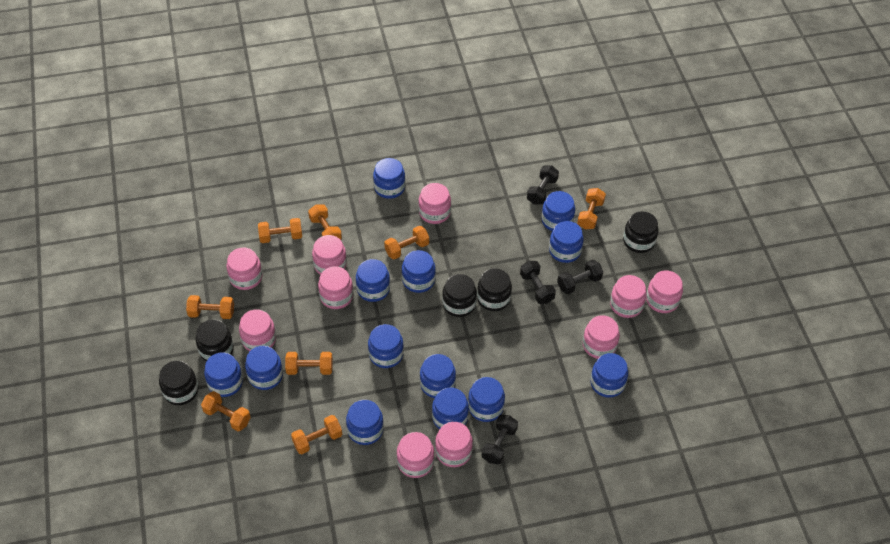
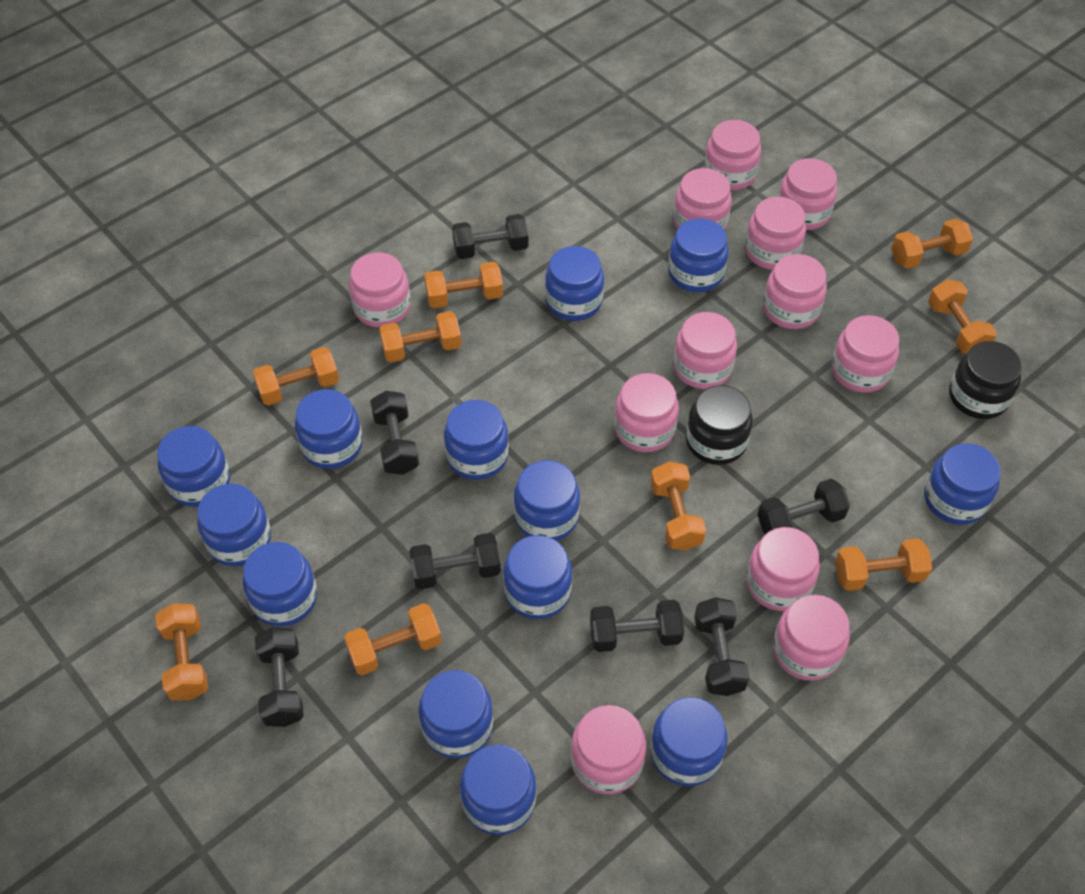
black dumbbell: [481,414,518,464] [520,261,556,304] [527,165,559,204] [557,260,603,294] = 4 -> [255,627,304,727] [370,391,419,475] [409,533,501,589] [452,214,529,259] [590,600,684,652] [694,597,750,696] [757,479,850,534] = 7
black jar: [159,361,198,405] [196,319,234,362] [442,274,477,317] [477,269,512,311] [623,211,659,253] = 5 -> [686,385,753,465] [949,341,1022,419] = 2
orange dumbbell: [186,295,234,319] [201,391,251,431] [258,218,302,243] [285,352,333,375] [291,415,342,454] [308,204,342,240] [384,226,429,259] [577,188,606,229] = 8 -> [155,603,208,700] [253,347,339,406] [344,603,442,676] [379,311,462,363] [424,262,503,309] [650,461,706,551] [835,538,932,591] [891,219,973,269] [928,279,997,354] = 9
pink jar: [226,247,262,290] [239,309,276,351] [312,235,347,275] [318,266,353,309] [397,432,434,478] [419,183,451,224] [435,422,473,467] [583,315,620,359] [610,275,647,318] [646,271,683,313] = 10 -> [349,252,411,328] [571,705,646,795] [614,373,679,452] [673,168,732,230] [673,312,737,389] [704,120,761,190] [745,197,806,270] [746,527,820,611] [763,254,827,329] [773,595,850,681] [778,158,837,230] [832,315,899,393] = 12

